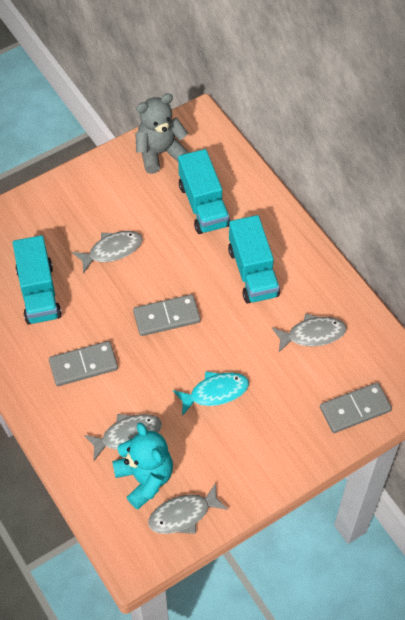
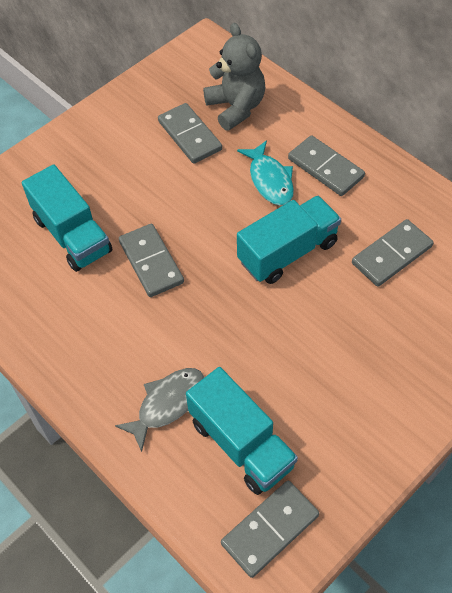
grey domino: [49,341,118,386] [133,294,201,336] [320,382,392,433] = 3 -> [119,224,184,297] [158,103,222,164] [221,481,319,578] [288,135,365,196] [352,219,434,287] = 5
grey fish: [72,231,143,274] [84,414,162,461] [148,483,228,534] [272,313,346,352] = 4 -> [115,368,204,452] = 1
turquoise teddy bear: [112,423,173,510] = 1 -> none = 0

